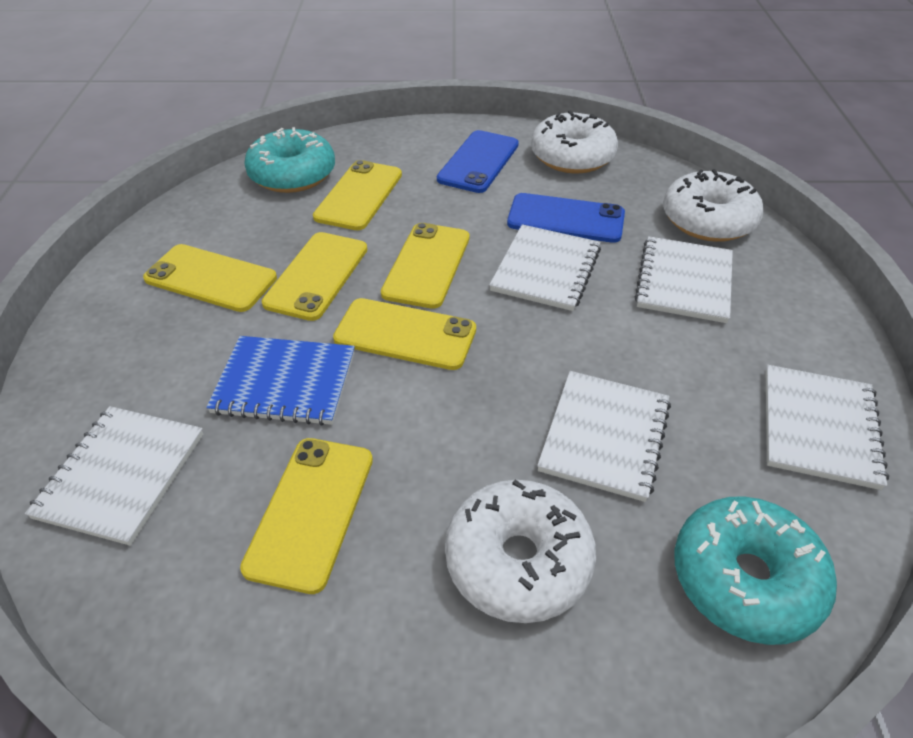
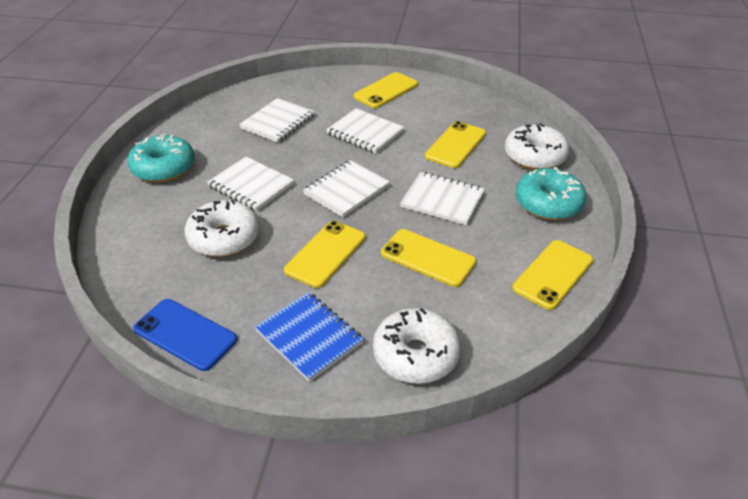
blue phone: [437,130,519,193] [507,193,625,243] = 2 -> [133,299,237,371] = 1
yellow phone: [143,244,277,312] [240,438,373,594] [262,232,367,321] [313,160,402,230] [333,298,476,370] [381,223,469,309] = 6 -> [284,221,365,288] [354,72,418,108] [381,229,476,287] [425,121,486,168] [512,240,593,310] = 5

